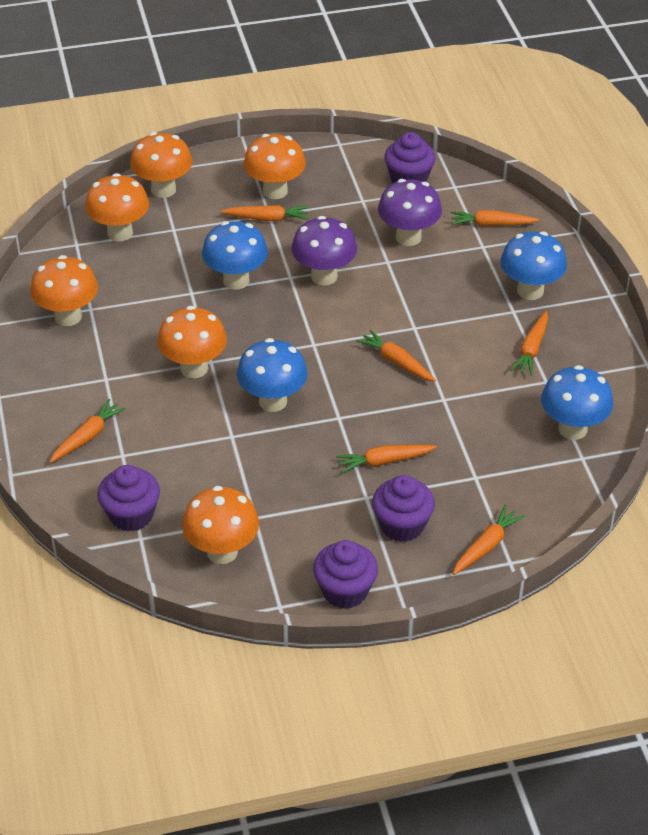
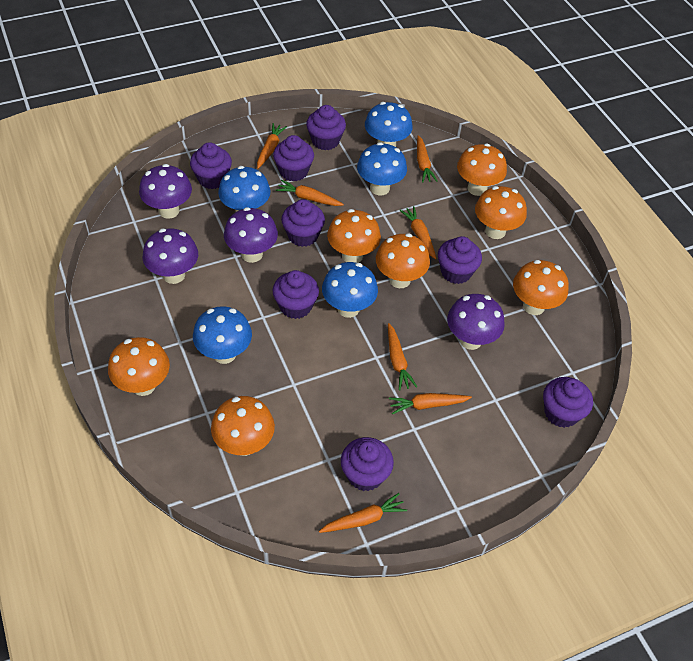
blue mushroom: [202,221,268,289] [237,338,308,412] [500,231,567,300] [541,365,613,440] = 4 -> [193,306,252,364] [218,166,270,212] [322,262,378,318] [357,142,407,195] [365,102,413,147] = 5
orange mushroom: [30,255,98,326] [85,173,149,242] [130,132,192,198] [157,306,227,378] [182,486,259,564] [243,134,306,199] = 6 -> [108,337,170,396] [211,396,275,456] [327,209,381,263] [376,233,430,288] [457,144,507,196] [475,186,527,239] [513,260,569,315] = 7
purple cupcake: [97,465,160,532] [313,540,378,609] [372,475,435,542] [384,132,436,183] = 4 -> [190,142,232,189] [273,135,314,181] [273,270,319,319] [281,199,325,247] [306,105,346,150] [341,437,394,491] [438,236,482,284] [543,377,593,428] = 8
purple mushroom: [292,216,357,285] [378,179,442,246] = 2 -> [139,164,192,219] [143,228,198,284] [224,207,278,263] [447,294,505,350] = 4

